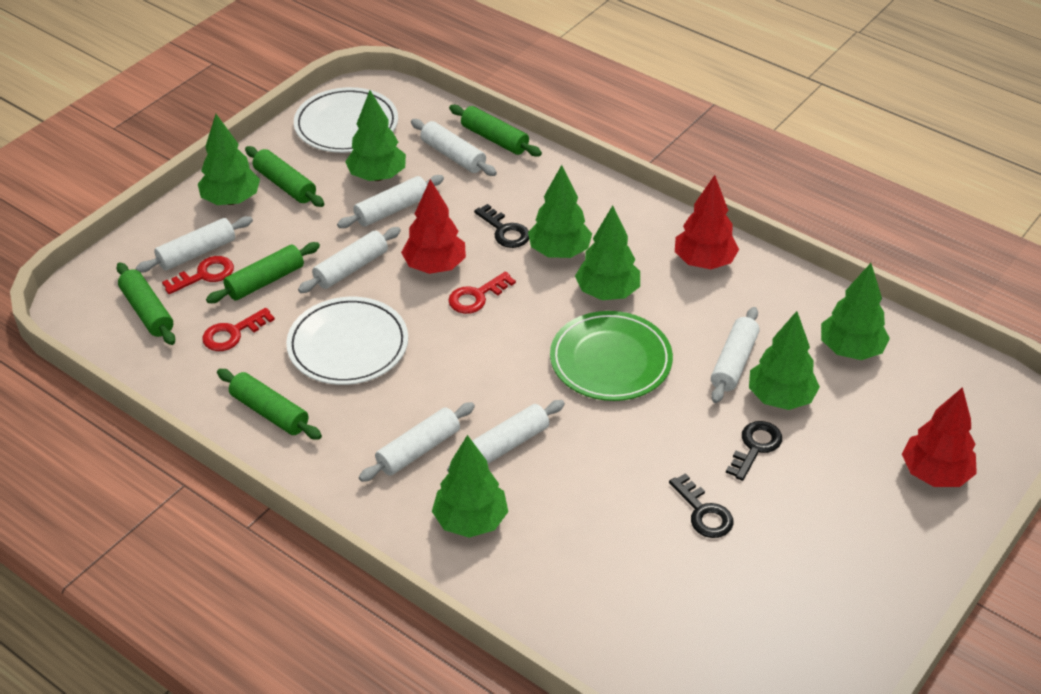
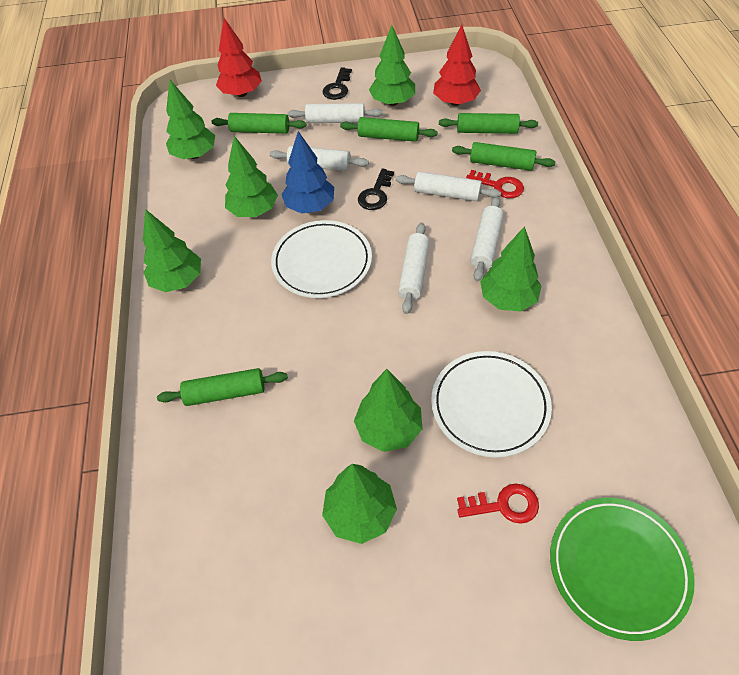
black key: [474,204,529,248] [669,473,733,538] [726,421,782,481] = 3 -> [322,67,352,100] [358,168,394,210] = 2
blue tree: none = 0 -> [281,131,334,214] = 1
red key: [162,256,234,294] [202,308,275,351] [448,272,516,314] = 3 -> [457,484,539,524] [466,170,524,198] = 2
red tree: [401,179,466,274] [675,175,739,269] [902,387,977,487] = 3 -> [216,18,262,97] [433,24,481,106] = 2
white rolling pin: [136,216,253,273] [298,227,401,293] [337,175,444,228] [359,402,475,482] [411,119,497,176] [447,400,565,473] [711,307,760,403] = 7 -> [270,146,369,171] [288,103,383,123] [396,171,501,201] [398,223,430,314] [471,197,504,282] = 5

